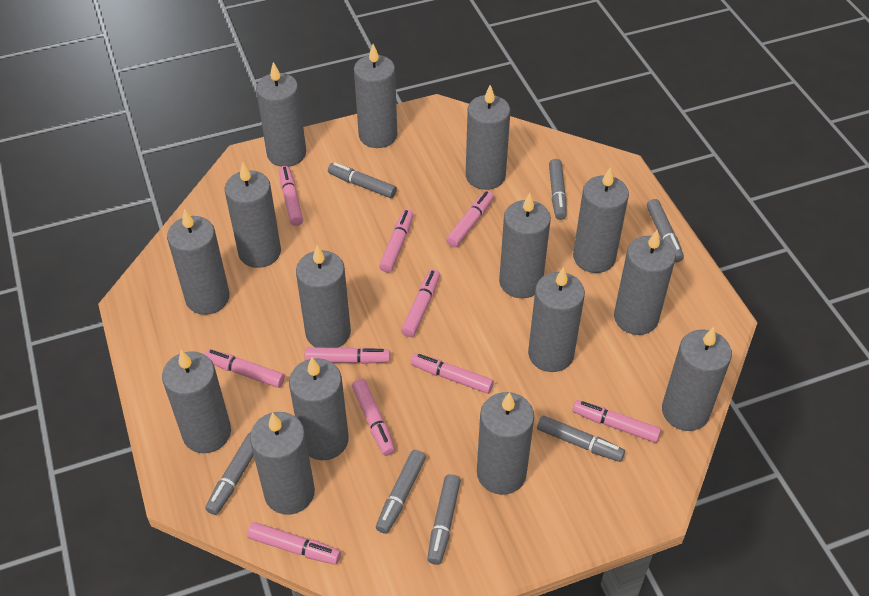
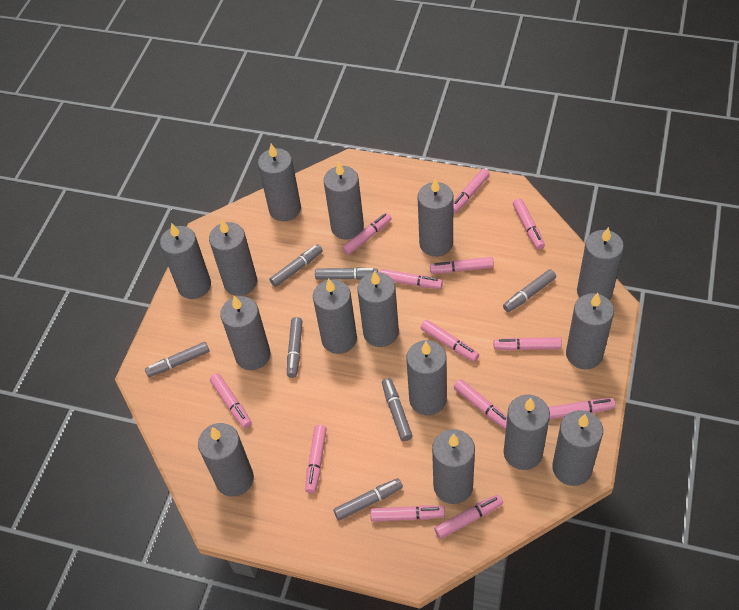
pink marker: [204,349,285,388] [247,522,341,565] [279,166,303,226] [305,347,390,364] [352,379,395,456] [379,209,414,273] [401,269,440,337] [411,353,494,394] [446,191,494,247] [573,400,661,443] = 10 -> [210,373,252,428] [305,425,327,493] [342,213,392,255] [370,505,445,522] [380,269,443,289] [421,320,479,362] [430,257,494,274] [434,495,503,539] [453,169,490,213] [454,379,507,429] [494,337,562,351] [513,199,545,250] [548,398,615,419] = 13

